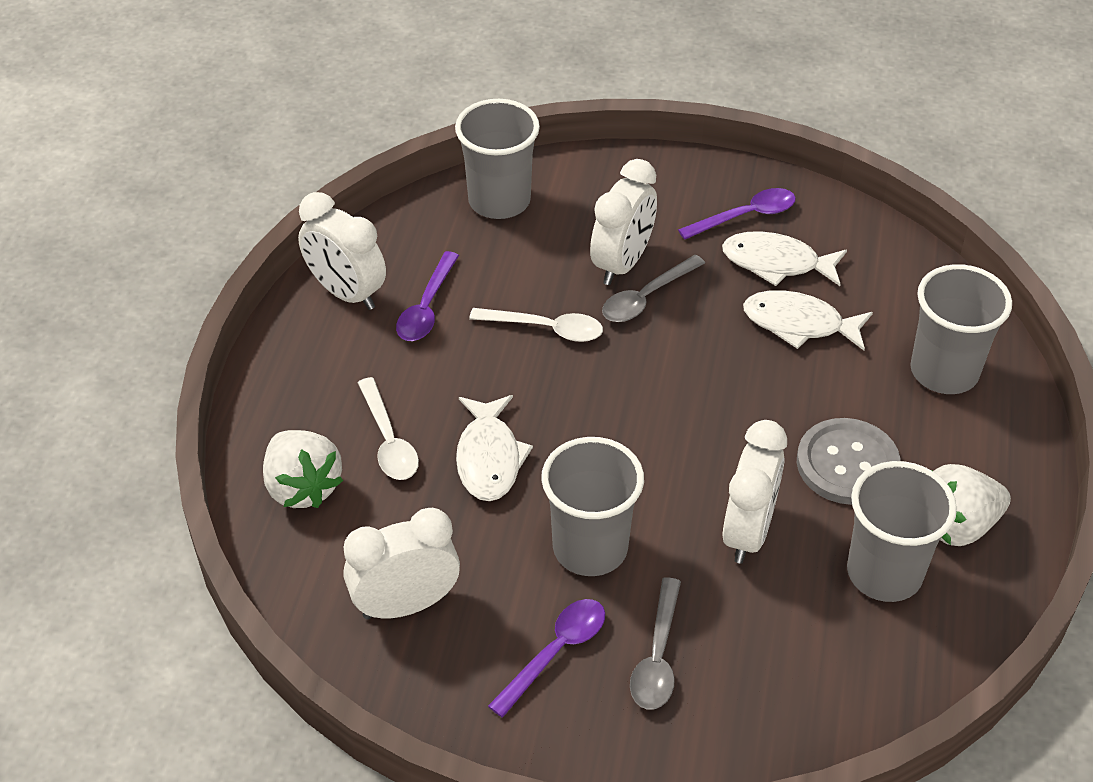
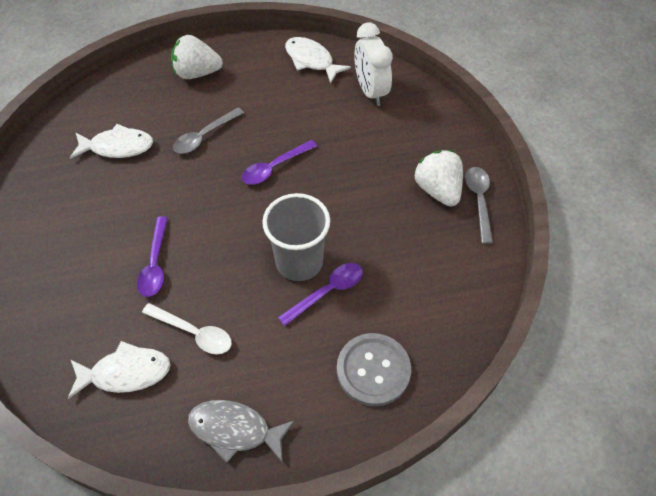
grey cup: [455,99,540,219] [541,437,644,576] [847,461,957,602] [911,264,1012,394] = 4 -> [262,193,330,281] = 1
grey fish: none = 0 -> [188,400,295,463] = 1
white clock: [298,192,386,310] [344,508,460,620] [590,159,657,285] [723,420,787,564] = 4 -> [354,23,393,106] = 1
white spoon: [358,377,419,480] [469,308,603,342] = 2 -> [142,303,232,354] = 1

